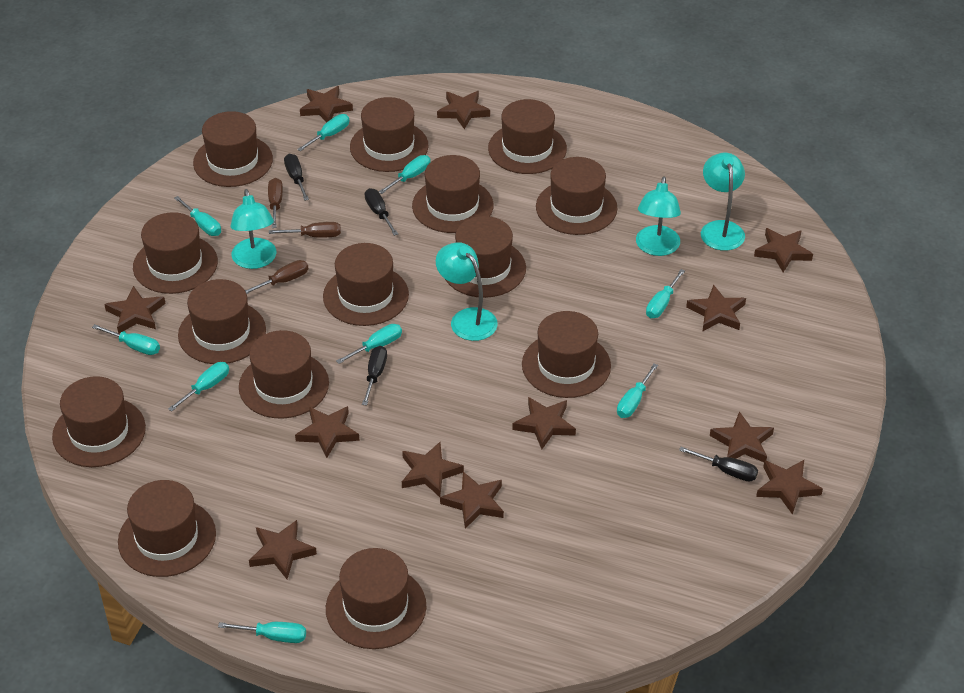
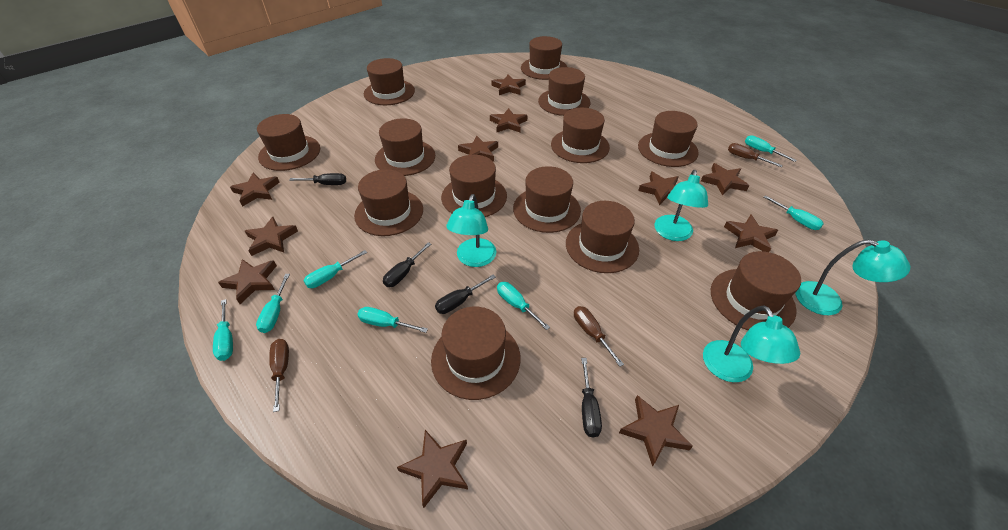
brown hat: [52,376,146,467] [118,480,216,577] [133,212,218,294] [178,279,266,364] [193,111,273,187] [239,330,329,419] [323,243,409,326] [326,548,426,649] [350,97,428,172] [412,155,494,233] [445,216,526,298] [488,99,567,174] [522,311,611,398] [536,157,618,235] = 14 -> [257,114,320,171] [354,169,423,236] [364,58,415,105] [375,118,435,176] [431,307,521,400] [441,155,507,217] [513,166,581,233] [521,36,567,80] [538,67,590,116] [551,108,610,163] [566,201,639,273] [638,111,699,167] [711,251,801,330] = 13
brown star: [104,286,166,333] [249,520,317,579] [295,406,360,458] [300,86,353,123] [402,442,464,497] [437,91,490,129] [440,472,504,529] [512,397,576,449] [686,285,746,332] [710,411,774,462] [754,228,813,272] [756,460,823,515] = 12 -> [218,259,277,304] [230,173,280,207] [245,217,298,256] [397,430,468,508] [458,135,498,162] [490,108,527,133] [492,74,526,95] [619,395,693,467] [638,172,679,205] [701,163,749,196] [724,214,778,252] = 11
turquoise screwdriver: [92,324,160,355] [168,362,229,412] [174,196,221,236] [218,622,306,643] [297,114,349,151] [336,324,402,364] [379,155,431,194] [617,364,658,418] [646,269,685,318] = 9 -> [213,299,233,361] [256,274,290,333] [303,250,367,288] [357,307,428,333] [497,282,550,330] [745,135,797,162] [764,195,824,230] = 7

